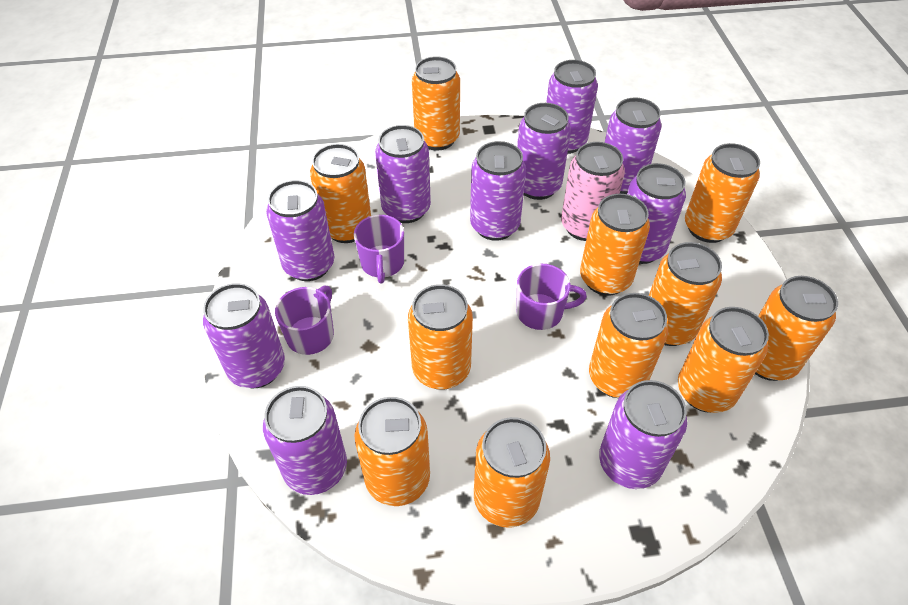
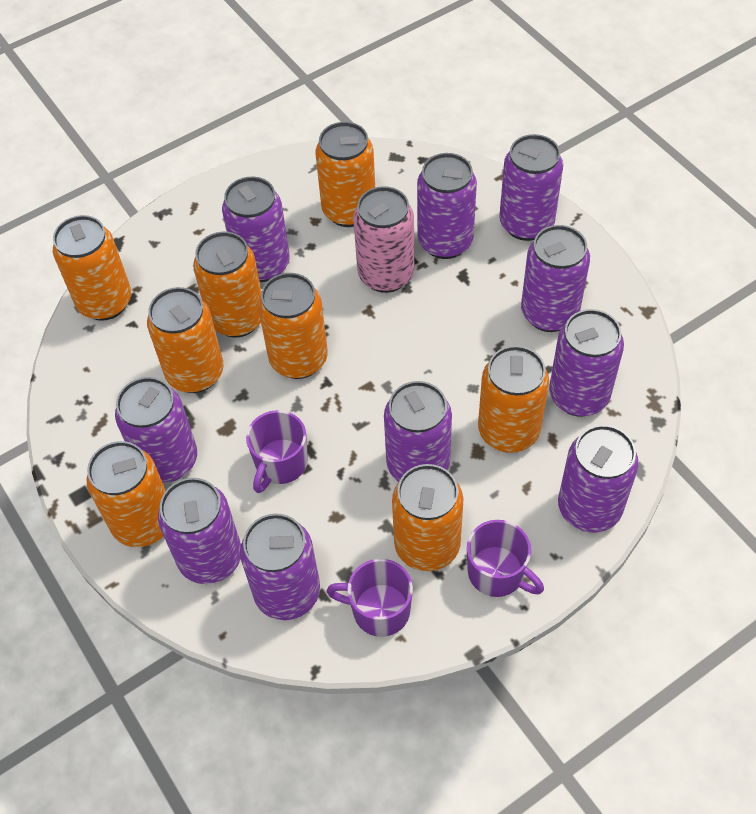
orange can: [310,144,371,243] [354,397,430,506] [408,284,473,390] [412,56,460,151] [474,417,550,528] [580,194,650,296] [589,293,668,398] [649,242,722,346] [678,307,769,413] [685,143,760,243] [755,276,838,381] = 11 -> [53,215,131,321] [86,441,166,547] [147,287,223,393] [193,232,262,337] [258,273,328,379] [315,122,375,227] [392,464,463,571] [478,346,549,453] = 8

